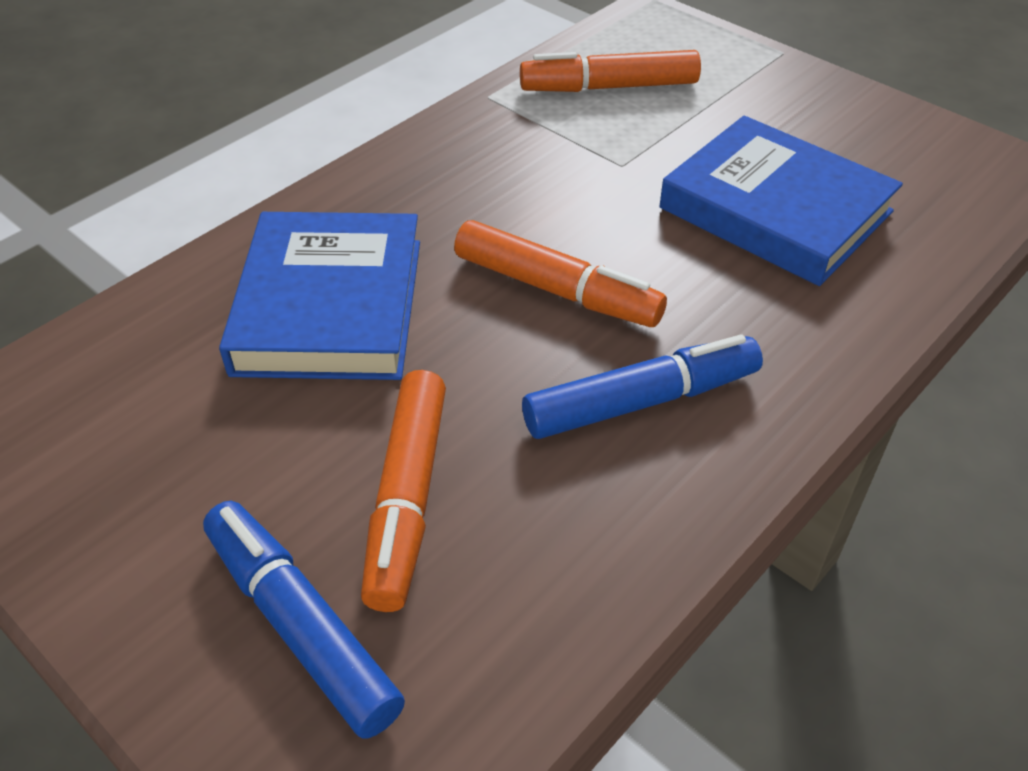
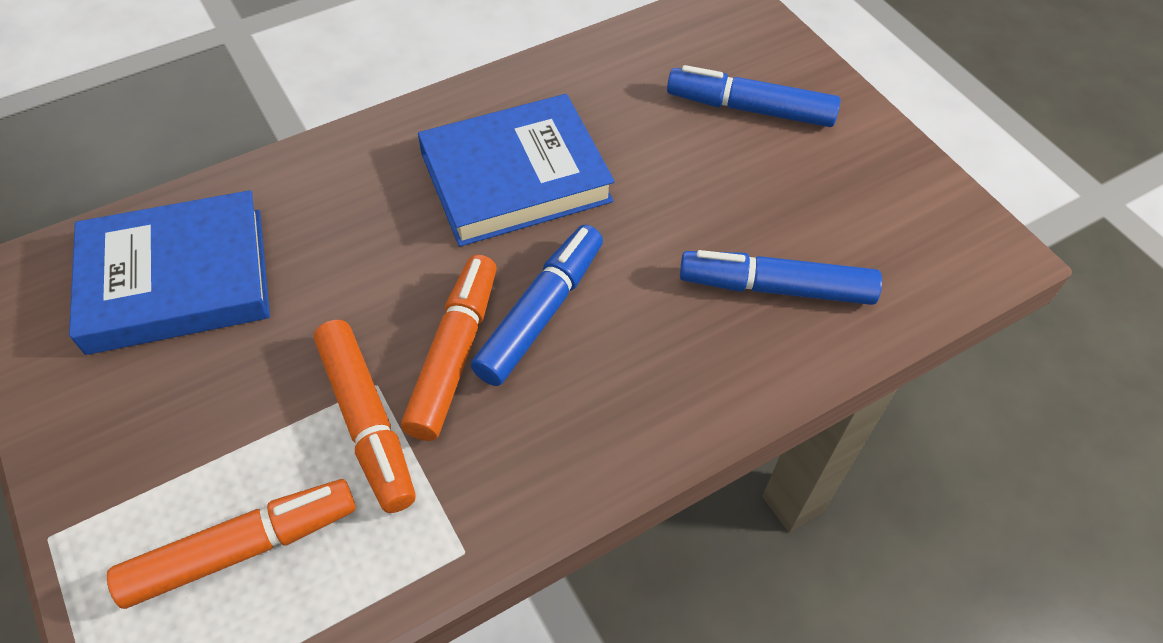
blue marker: [203,501,405,739] [522,334,763,439] = 2 -> [471,225,603,386] [667,65,841,127] [680,250,882,305] = 3

